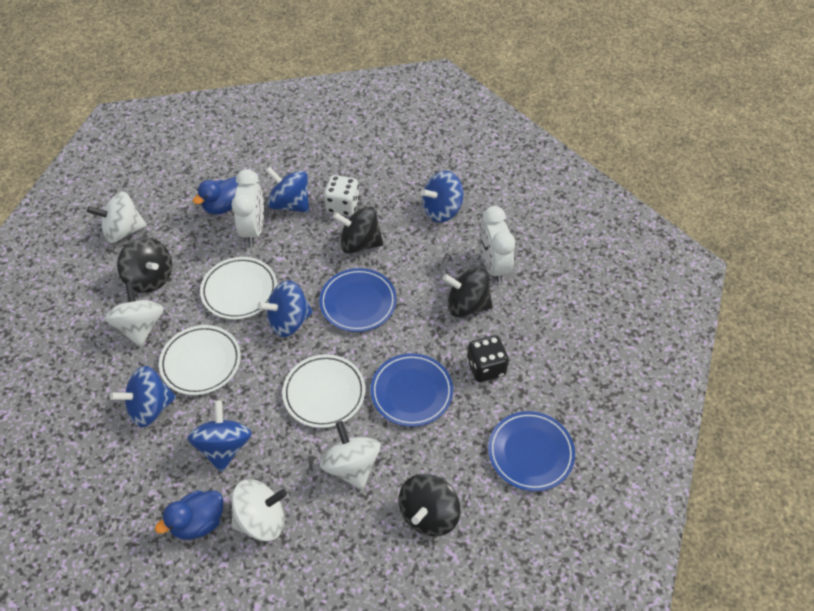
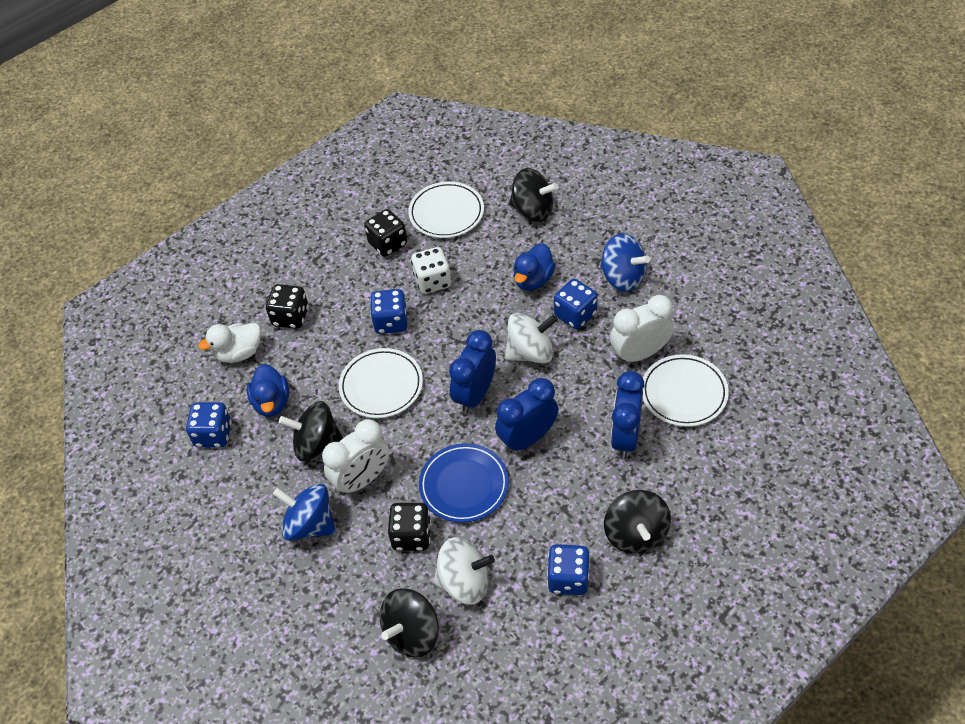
black dice: [467,335,509,382] = 1 -> [266,284,309,329] [364,209,407,257] [388,503,431,551] = 3
blue clock: none = 0 -> [449,330,496,414] [495,378,559,453] [611,371,645,459] = 3
blue dice: none = 0 -> [186,402,232,447] [370,289,408,334] [547,544,590,595] [554,279,597,329] = 4
blue plate: [319,268,397,332] [370,353,453,427] [488,411,575,491] = 3 -> [419,443,509,523] = 1
blue spinning top: [110,366,176,427] [187,400,252,472] [257,280,313,337] [265,167,309,213] [421,171,463,223] = 5 -> [273,484,336,541] [600,233,650,292] = 2
white duck: none = 0 -> [198,323,261,363] = 1
white spinning top: [87,192,147,243] [104,282,164,347] [231,480,287,541] [320,421,381,490] = 4 -> [433,537,495,605] [505,313,558,363] = 2

